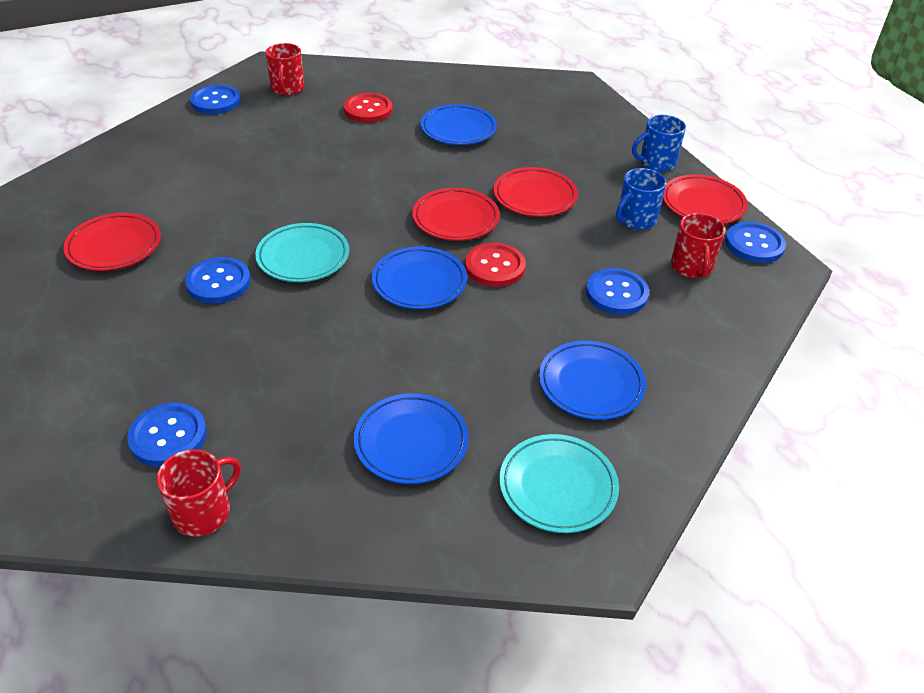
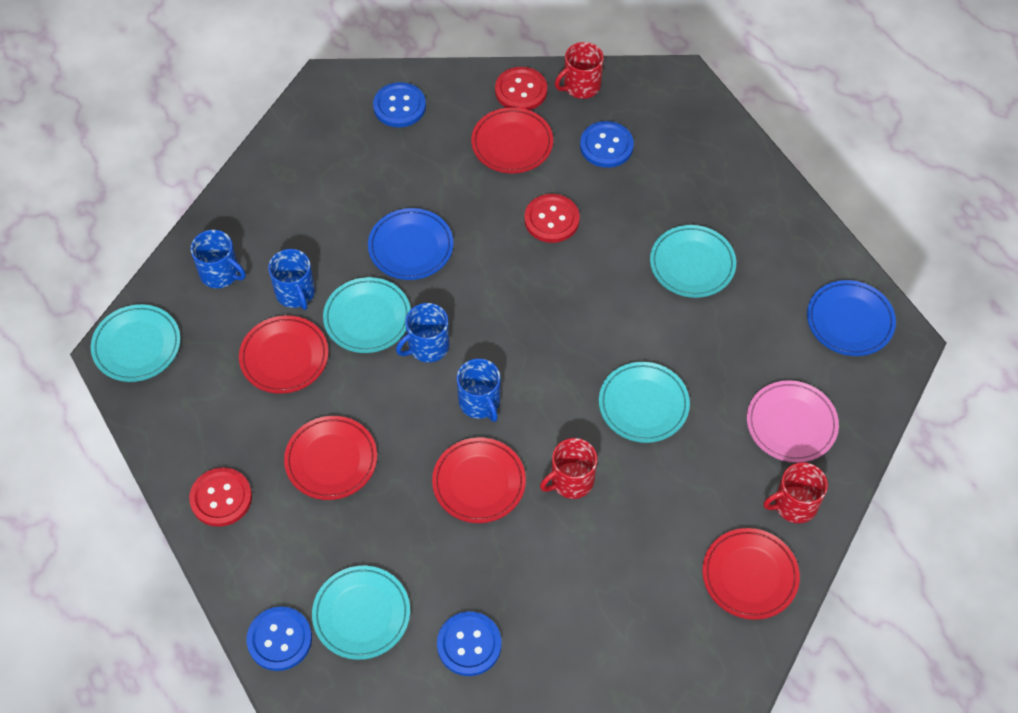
blue button: [127,403,207,467] [185,257,251,303] [190,85,241,114] [586,268,649,315] [725,222,786,263] = 5 -> [247,606,312,671] [373,82,426,127] [437,612,502,676] [580,121,634,168] = 4
blue mug: [616,168,666,230] [632,115,686,172] = 2 -> [190,230,246,288] [268,249,315,310] [396,303,449,362] [457,359,501,422] = 4
blue plate: [354,393,469,484] [372,246,467,309] [421,104,497,145] [539,341,646,420] = 4 -> [368,208,453,280] [807,280,896,356] = 2
pink plate: none = 0 -> [747,380,839,463] = 1
red button: [344,93,393,123] [465,243,526,287] = 2 -> [189,468,252,527] [495,67,547,110] [524,194,580,243] = 3
red plate: [63,213,161,271] [413,188,500,241] [494,167,578,217] [663,174,748,224] = 4 -> [239,315,329,394] [284,416,377,500] [432,437,526,523] [471,107,553,173] [702,528,800,620] = 5
turquoise plate: [255,223,349,282] [499,434,619,533] = 2 -> [91,304,181,382] [312,566,410,660] [323,277,411,353] [599,362,690,443] [650,225,736,298] = 5

